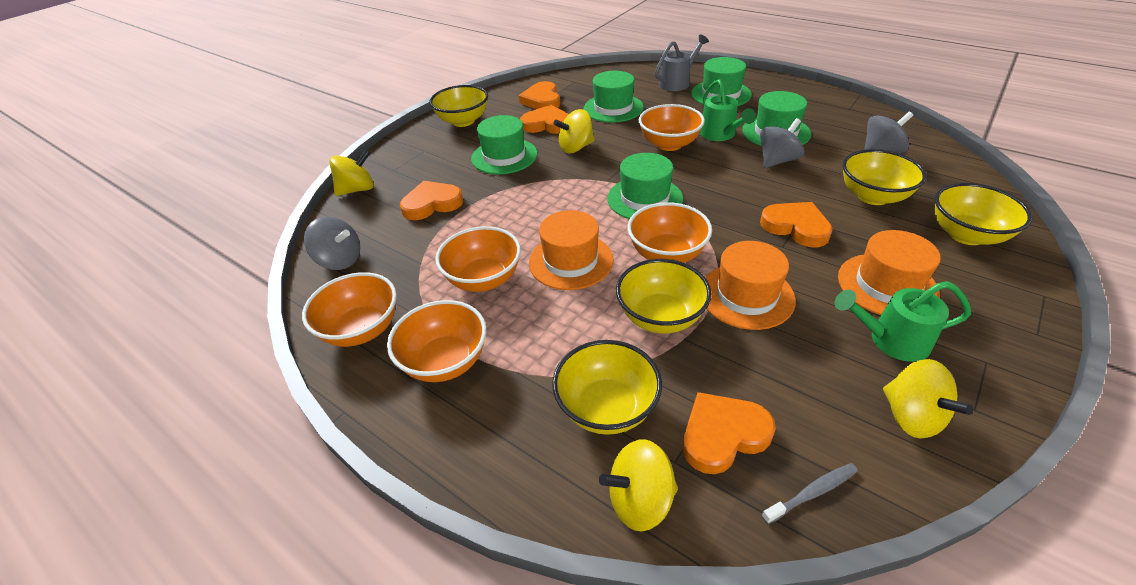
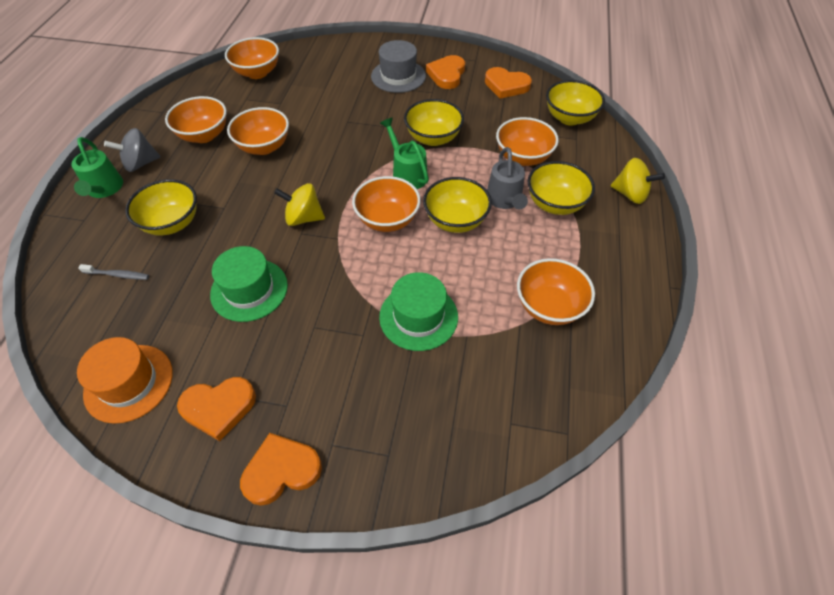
green hat: [471,115,537,174] [584,71,644,123] [607,153,683,219] [691,57,752,106] [742,91,811,146] = 5 -> [210,246,288,322] [379,272,458,351] = 2
grey hat: none = 0 -> [371,40,426,93] = 1
grey spinning top: [304,216,360,270] [760,118,804,168] [864,112,913,153] = 3 -> [104,128,160,172] = 1
orange bowl: [302,272,397,347] [387,300,486,382] [435,226,521,292] [627,202,712,263] [639,104,705,151] = 5 -> [165,96,227,143] [225,37,279,79] [227,107,289,155] [352,176,421,232] [496,117,559,166] [517,258,595,325] = 6
orange hat: [529,210,613,290] [705,241,796,330] [838,230,941,315] = 3 -> [77,337,173,424] = 1
orange heart: [400,181,463,220] [519,81,560,109] [520,105,569,134] [683,392,776,474] [760,202,833,247] = 5 -> [177,377,256,441] [240,433,322,506] [426,55,465,89] [485,67,532,99] = 4
yellow spinning top: [329,149,374,196] [554,109,595,153] [599,439,678,532] [883,359,973,439] = 4 -> [274,183,325,226] [611,158,665,204] = 2

